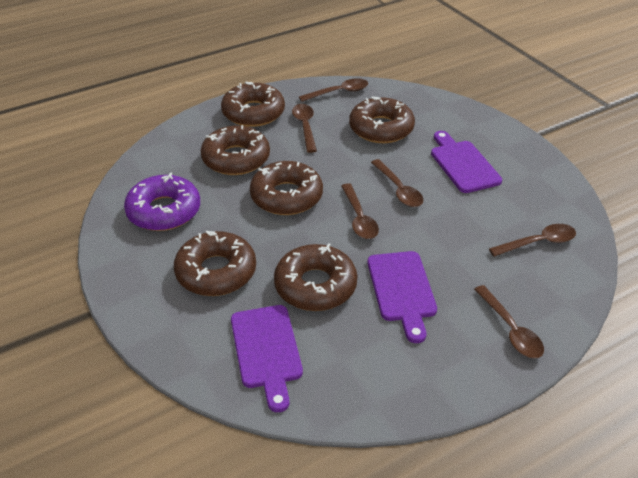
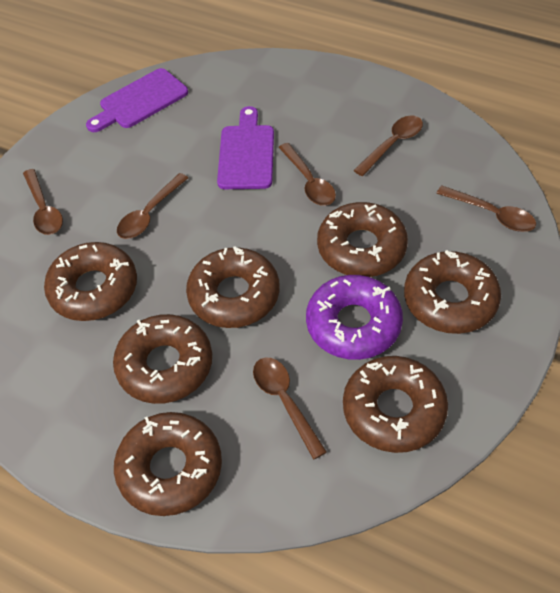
brown donut: [174,230,256,296] [201,125,270,175] [221,82,285,127] [250,161,323,215] [274,243,357,311] [349,96,415,143] = 6 -> [44,242,137,321] [113,314,212,404] [114,412,222,516] [186,246,280,328] [317,202,408,277] [343,356,448,453] [404,250,501,334] = 7
purple cutting board: [231,305,303,412] [368,251,437,343] [431,131,502,193] = 3 -> [86,68,188,132] [217,106,274,189] = 2

